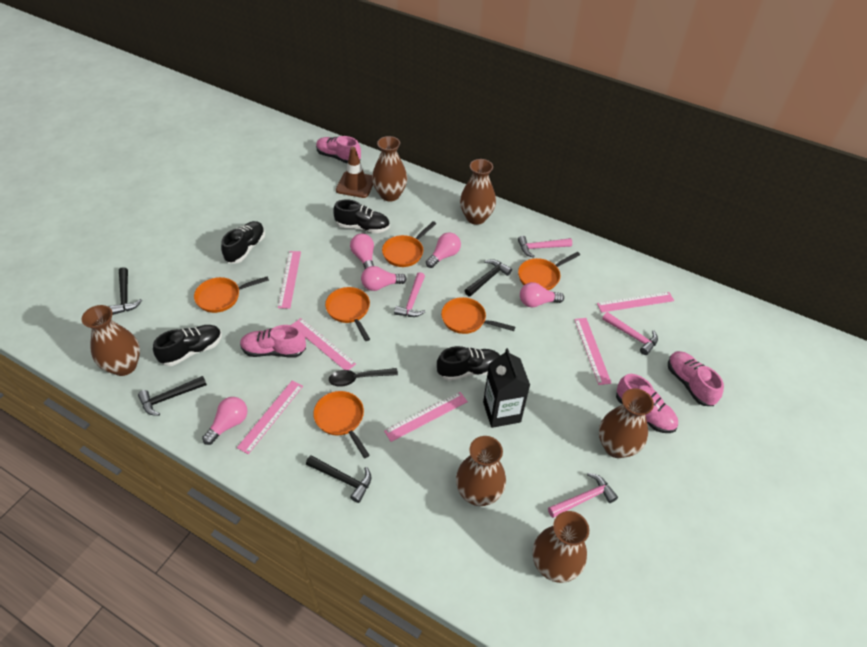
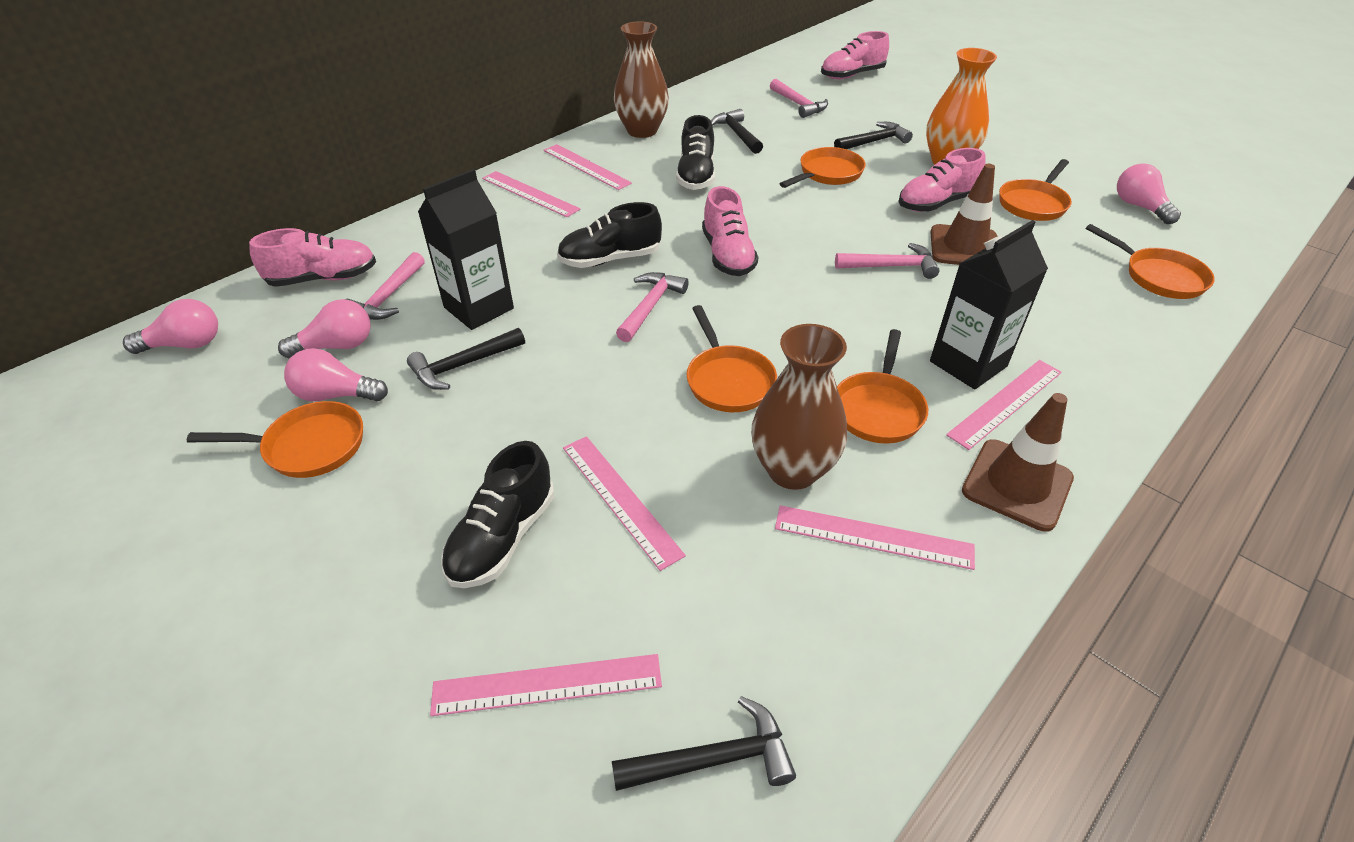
black carton: [483,348,530,428] = 1 -> [418,169,514,330] [930,220,1048,389] = 2
black shoe: [153,325,222,366] [221,221,265,264] [333,199,390,233] [437,346,500,381] = 4 -> [441,441,555,588] [557,202,662,268] [676,115,715,190] = 3
black spoon: [329,368,398,387] = 1 -> none = 0
brown traffic cone: [336,147,373,198] = 1 -> [930,164,997,265] [962,393,1074,532] = 2
brown vase: [82,305,140,376] [372,136,407,201] [456,436,506,506] [460,159,496,225] [533,511,589,583] [599,388,654,458] = 6 -> [614,21,669,138] [751,324,847,490] = 2
orange vase: none = 0 -> [926,48,997,165] = 1
pink light bulb: [202,397,247,445] [350,234,374,269] [361,266,407,291] [426,232,461,268] [520,282,564,308] = 5 -> [123,299,218,354] [278,299,371,359] [284,348,388,401] [1117,163,1181,224] = 4

